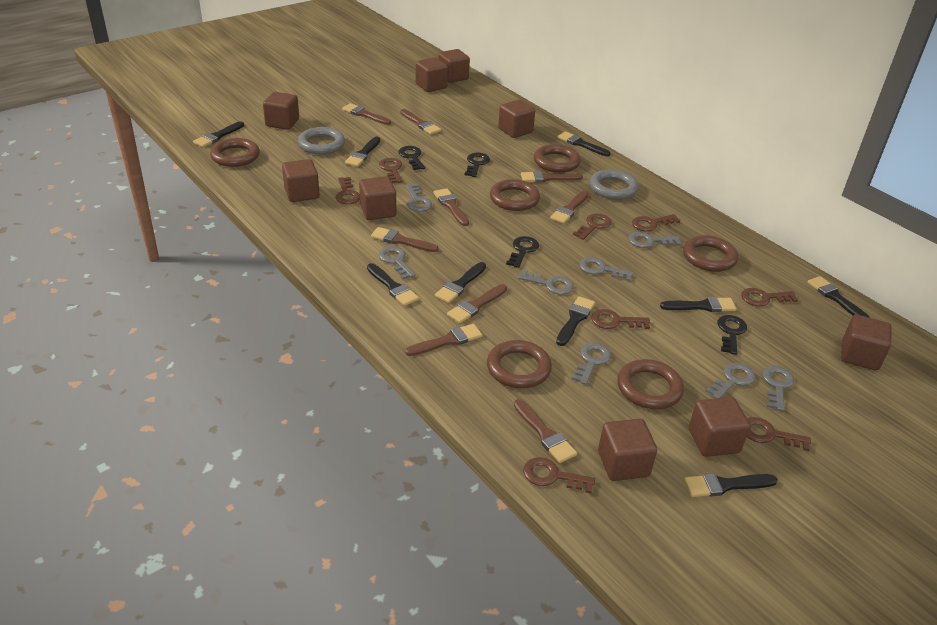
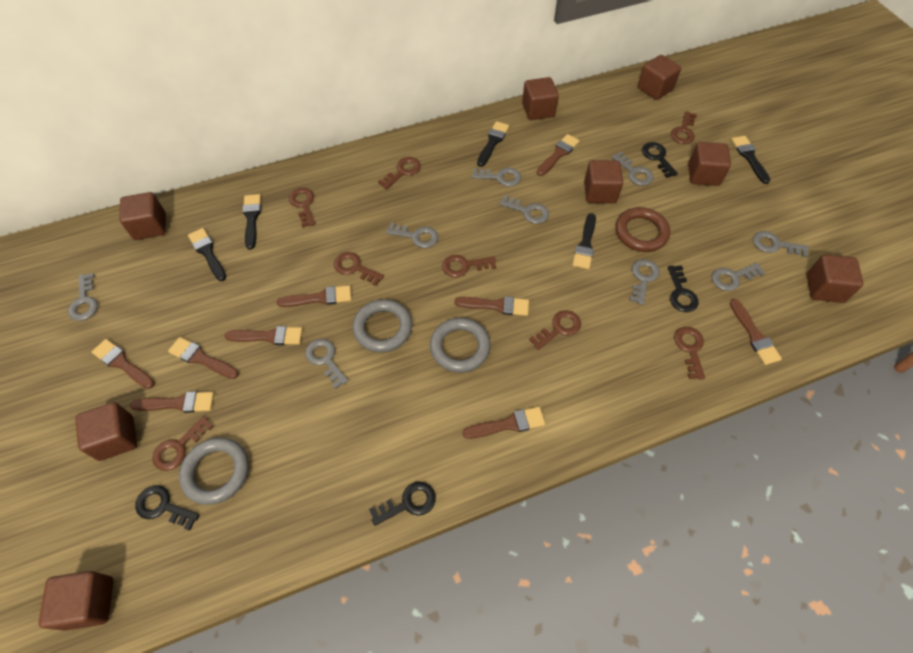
black brush: [193,121,244,147] [345,137,381,167] [367,263,419,306] [435,262,486,303] [556,296,595,346] [557,131,610,156] [660,297,736,312] [684,473,778,497] [808,276,870,318] = 9 -> [188,228,226,281] [243,194,261,250] [477,121,509,167] [572,213,596,269] [731,136,770,184] = 5
brown cube: [263,92,299,130] [282,159,320,202] [359,176,396,220] [416,57,448,92] [438,49,470,83] [498,100,535,138] [598,419,657,481] [689,397,750,457] [841,315,892,371] = 9 -> [38,571,113,631] [75,402,137,461] [119,192,166,240] [522,77,559,120] [584,160,623,203] [638,55,681,100] [688,142,731,186] [807,254,863,303] = 8
brown ring: [210,138,260,167] [487,340,552,388] [490,179,540,211] [534,144,581,173] [617,359,684,409] [683,235,738,272] = 6 -> [616,207,670,252] = 1
grey key: [378,246,416,279] [405,184,432,212] [518,270,574,295] [571,343,611,385] [579,257,634,282] [629,232,681,248] [705,363,756,398] [762,366,794,411] = 8 -> [68,273,98,321] [305,339,348,389] [386,223,438,248] [472,168,521,187] [499,195,549,224] [611,151,654,186] [630,259,660,305] [712,263,765,291] [753,231,809,257] = 9
grey ring: [298,127,345,155] [589,169,639,200] = 2 -> [179,438,249,505] [353,299,412,353] [430,318,490,373] = 3

